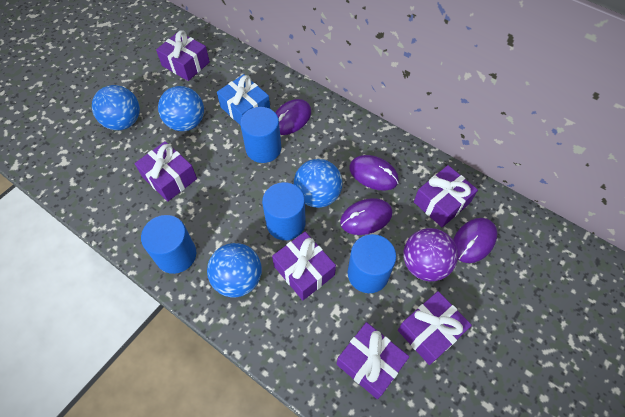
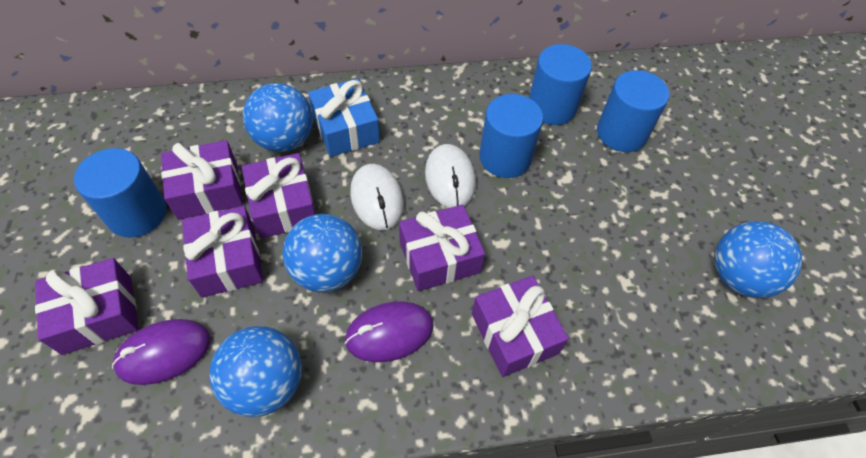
purple ball: [403,228,458,281] = 1 -> none = 0
purple mouse: [275,99,311,135] [340,198,392,235] [349,155,399,191] [453,218,497,263] = 4 -> [112,319,211,385] [345,302,434,362] = 2
white mouse: none = 0 -> [350,164,404,230] [425,144,476,208] = 2

